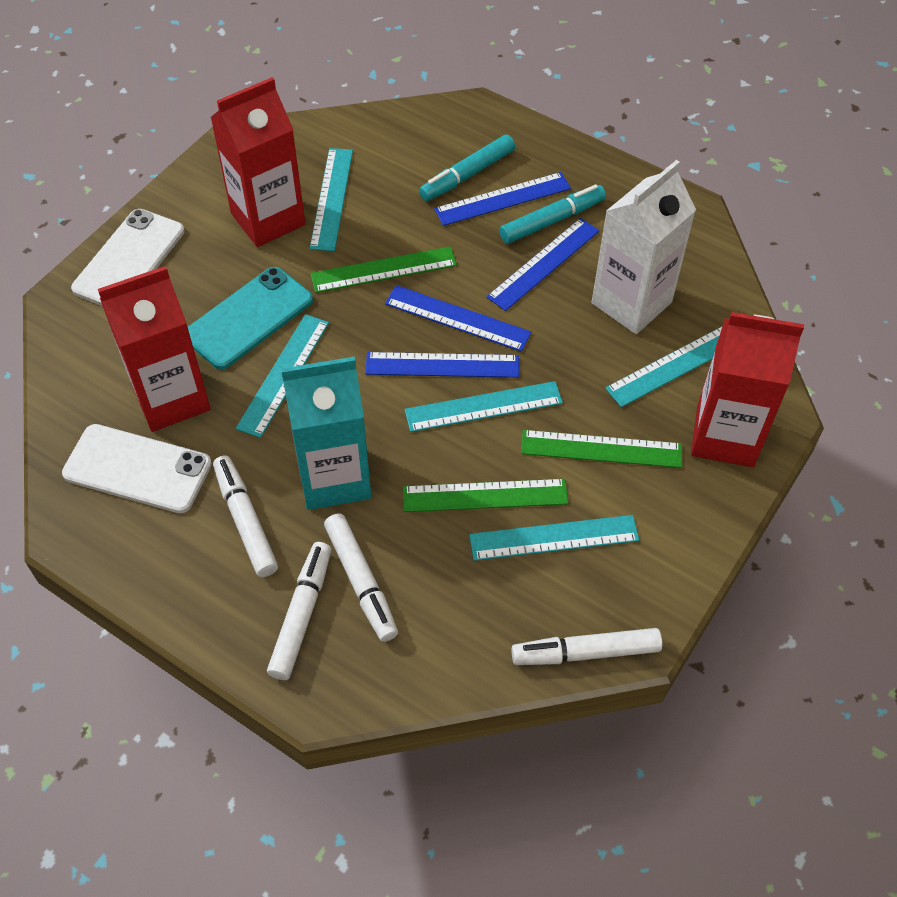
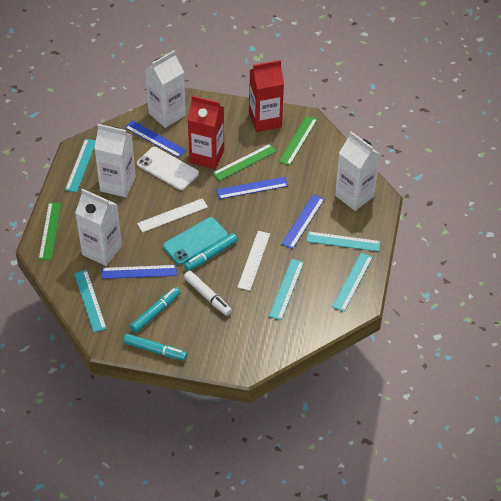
red carton: [98,266,211,432] [210,77,305,247] [691,312,804,467] = 3 -> [188,95,224,169] [249,60,284,132] = 2
turquoise carton: [281,356,371,510] = 1 -> none = 0
turquoise marker: [419,135,515,201] [499,185,606,244] = 2 -> [123,333,187,361] [130,287,181,333] [184,233,238,271] = 3
white carton: [591,160,696,334] = 1 -> [75,189,122,266] [94,124,136,197] [145,50,186,128] [335,131,380,211] = 4
white marker: [213,456,278,577] [267,542,331,680] [324,513,398,642] [511,628,662,665] = 4 -> [184,271,232,316] = 1
white phone: [62,424,212,513] [71,209,184,306] = 2 -> [137,147,199,190] = 1
white ruler: none = 0 -> [137,198,208,233] [237,231,270,291] = 2

